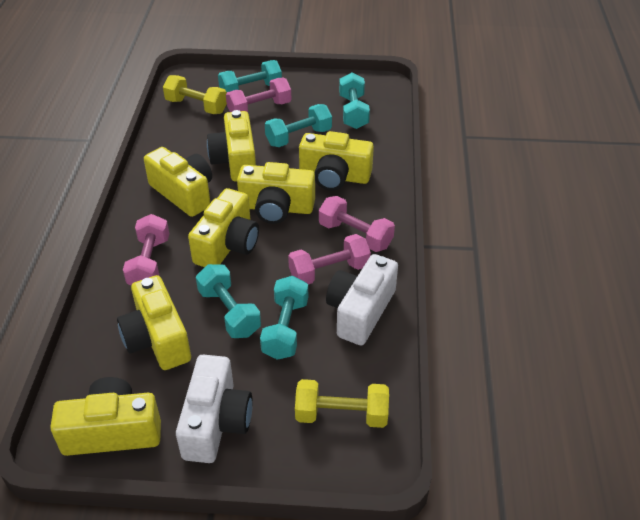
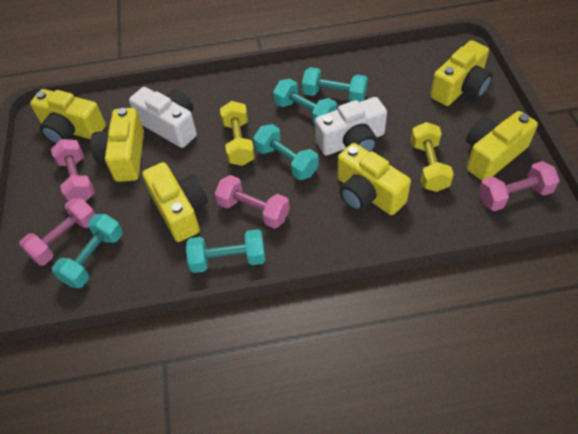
yellow camera: [50,377,161,456] [117,275,191,370] [144,147,212,217] [188,188,259,267] [207,110,256,181] [237,162,315,224] [299,131,374,191] = 7 -> [30,89,106,144] [90,108,144,182] [142,162,208,242] [337,143,411,215] [430,40,493,106] [466,111,538,181] = 6

